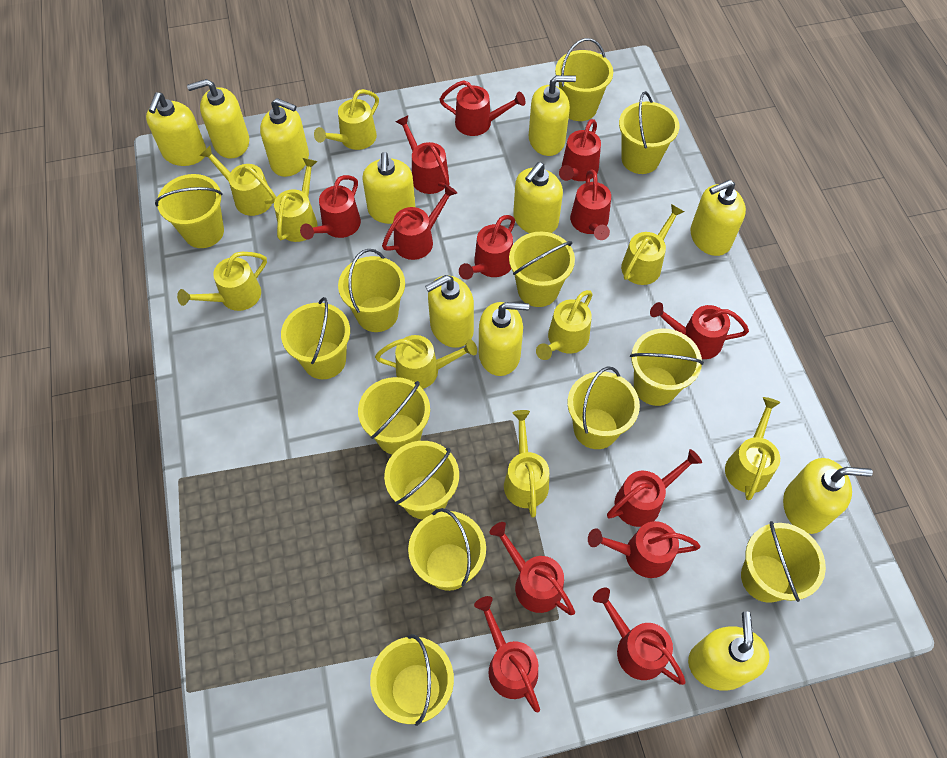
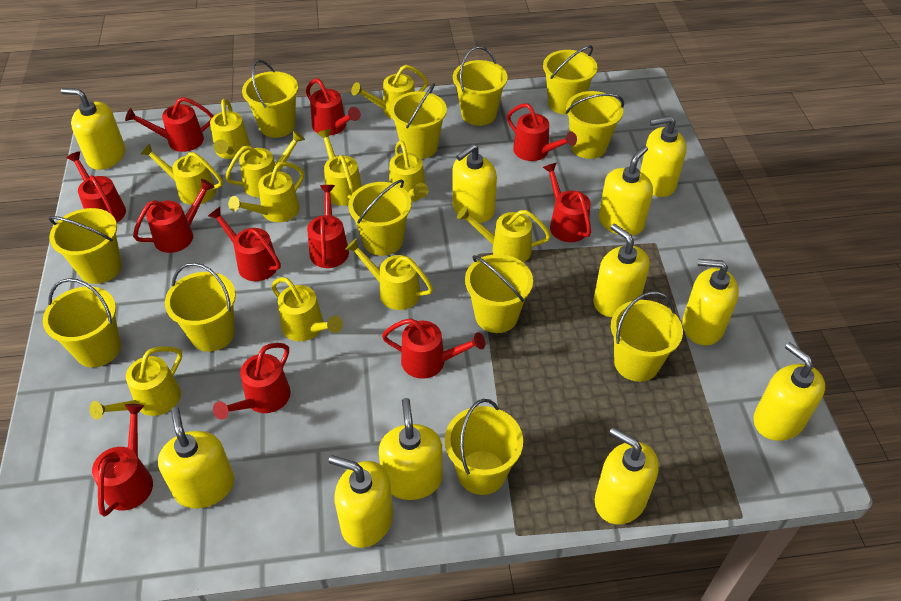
red watering can: [300,175,361,239] [382,184,457,260] [395,116,450,194] [439,80,526,136] [459,215,515,280] [474,596,540,712] [489,522,575,615] [559,119,601,181] [570,170,611,240] [588,521,700,578] [593,588,686,685] [607,449,702,527] [650,302,749,359] = 13 -> [66,151,126,222] [92,404,153,517] [125,97,213,152] [133,179,215,253] [208,207,281,281] [213,343,291,420] [306,78,361,135] [307,185,349,268] [382,318,485,379] [507,103,577,161] [543,163,591,242] = 11
yellow bucket: [155,174,224,248] [281,297,350,379] [338,249,405,332] [358,377,430,455] [370,634,454,726] [384,441,459,519] [408,508,486,591] [509,232,575,307] [555,38,613,121] [568,366,640,449] [619,91,679,174] [630,329,704,406] [741,521,826,603] = 13 -> [43,278,121,367] [48,208,122,284] [165,263,236,352] [242,60,298,138] [348,180,411,256] [390,83,447,159] [445,399,523,495] [453,47,508,126] [465,254,533,333] [543,45,597,115] [566,91,624,159] [611,292,683,382] = 12
yellow watering can: [177,252,267,311] [200,146,276,216] [274,158,318,242] [314,89,379,150] [375,335,477,389] [504,410,549,518] [536,290,593,360] [621,204,684,285] [725,397,780,500] = 9 -> [89,346,182,420] [141,143,223,205] [210,99,250,159] [225,130,305,197] [228,162,304,222] [271,277,343,341] [317,129,362,206] [345,238,433,310] [351,65,428,118] [389,141,428,202] [457,206,551,262] = 11

